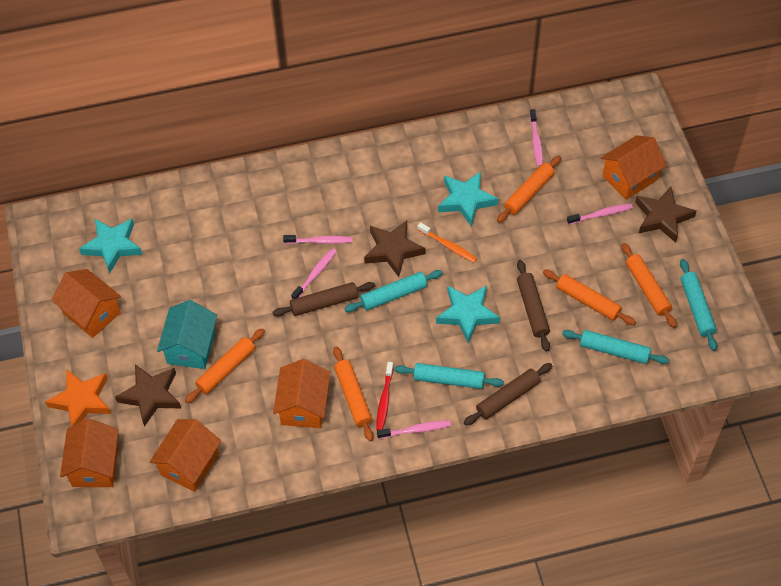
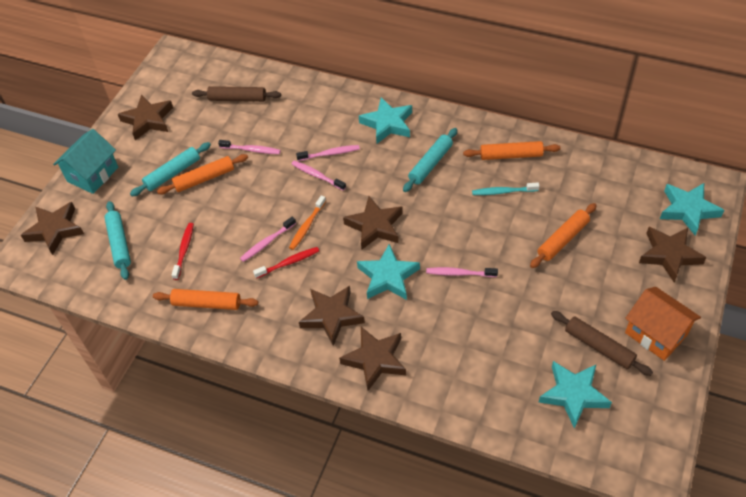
brown rolling pin: [272,282,375,316] [464,363,552,425] [517,260,550,352] = 3 -> [192,86,281,102] [551,311,653,376] = 2
brown star: [115,364,181,427] [364,220,425,277] [635,187,697,243] = 3 -> [21,202,84,255] [118,94,173,140] [299,286,365,346] [339,327,406,391] [343,196,403,250] [639,227,707,282] = 6
orange house: [51,269,121,338] [60,418,118,487] [150,419,221,492] [273,359,330,428] [601,135,667,200] = 5 -> [625,287,701,361] = 1
orange rolling pin: [185,328,265,404] [333,347,373,441] [497,156,561,223] [543,270,636,325] [622,243,677,328] = 5 -> [153,289,258,310] [157,154,248,194] [463,141,561,160] [530,203,597,268] = 4
orange star: [45,369,111,426] = 1 -> none = 0
red toothbrush: [376,362,394,430] = 1 -> [172,223,194,280] [253,247,319,279] = 2
turquoise rolling pin: [344,270,443,312] [395,363,504,389] [562,330,669,364] [680,259,717,351] = 4 -> [104,201,131,280] [130,142,211,196] [403,128,457,192] = 3
turquoise star: [79,219,143,273] [436,285,500,343] [438,171,498,227] = 3 -> [357,244,420,300] [359,97,412,143] [539,361,612,429] [660,183,724,236] = 4
turquoise toothbrush: none = 0 -> [472,183,539,195] = 1

